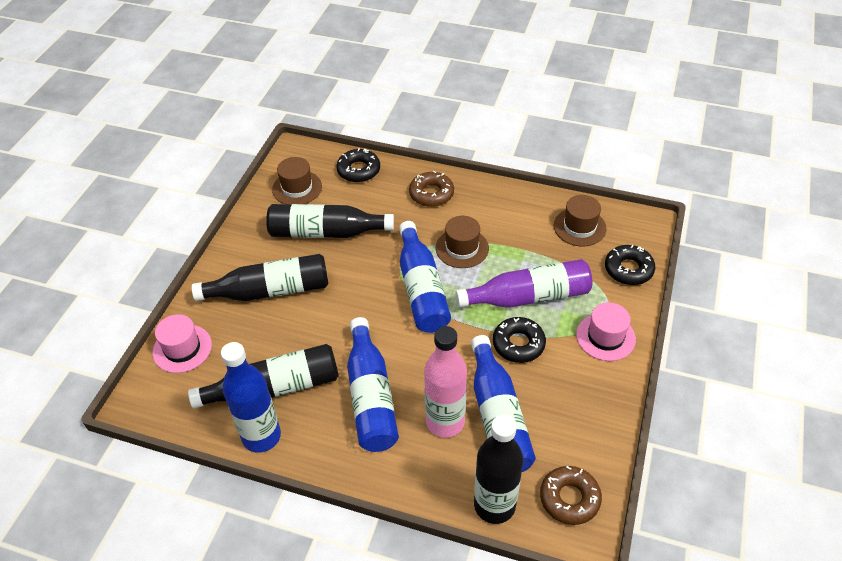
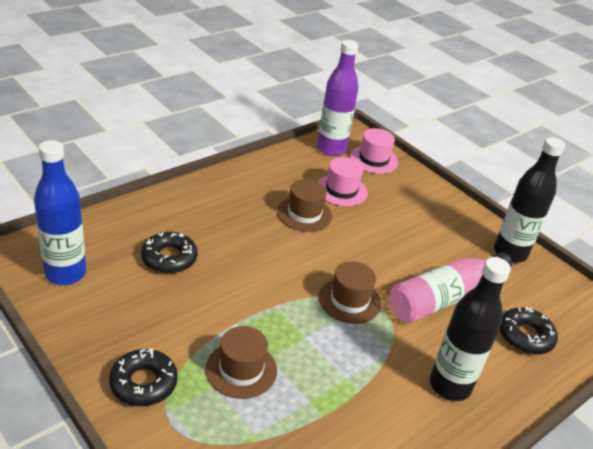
black bottle: [188,344,339,409] [192,254,328,301] [266,204,394,238] [474,415,523,524] = 4 -> [430,257,511,401] [494,137,565,263] = 2
blue bottle: [221,342,281,452] [347,317,399,452] [399,221,451,333] [471,335,536,472] = 4 -> [34,140,86,285] = 1
brown donut: [409,170,454,207] [540,466,602,525] = 2 -> none = 0

